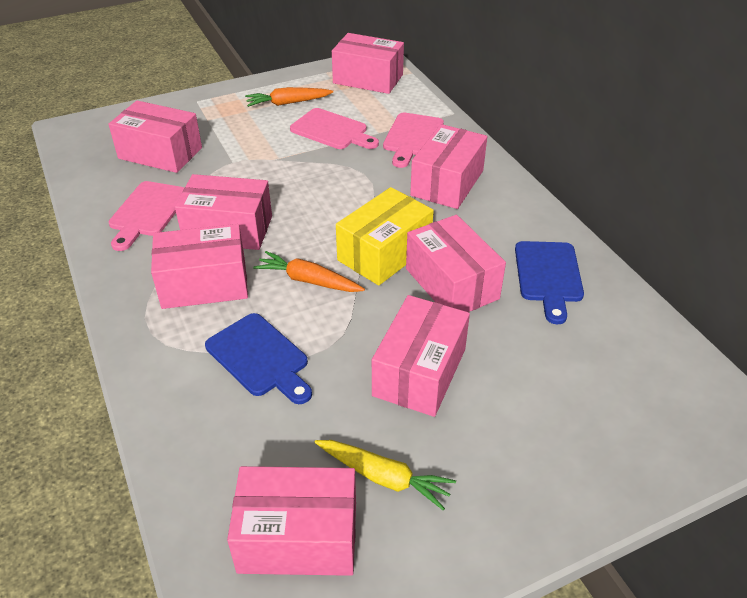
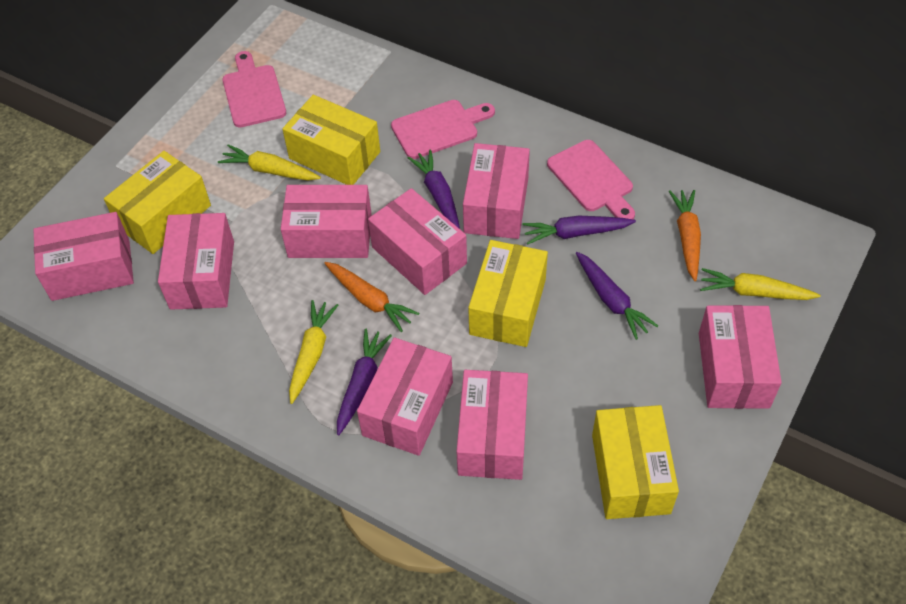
blue cutting board: [205,313,312,404] [515,241,584,324] = 2 -> none = 0
purple carrot: none = 0 -> [337,329,392,435] [407,149,460,229] [523,216,636,245] [576,252,658,340] = 4
yellow box: [336,187,434,286] = 1 -> [104,151,211,254] [283,95,380,185] [468,240,548,347] [592,405,679,519] = 4
yellow carrot: [315,440,456,510] = 1 -> [218,144,321,181] [289,300,338,404] [700,268,821,300] = 3

